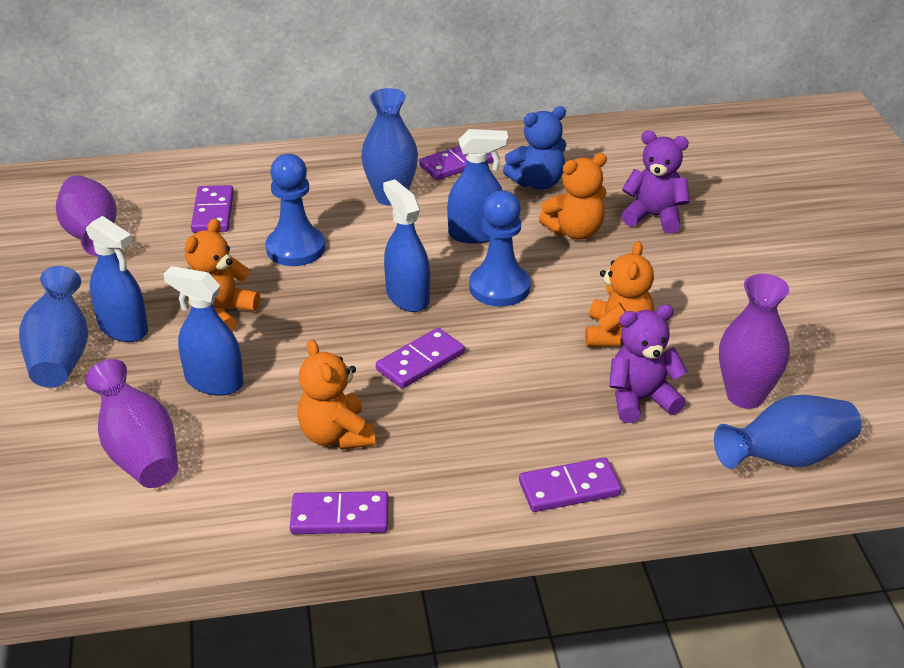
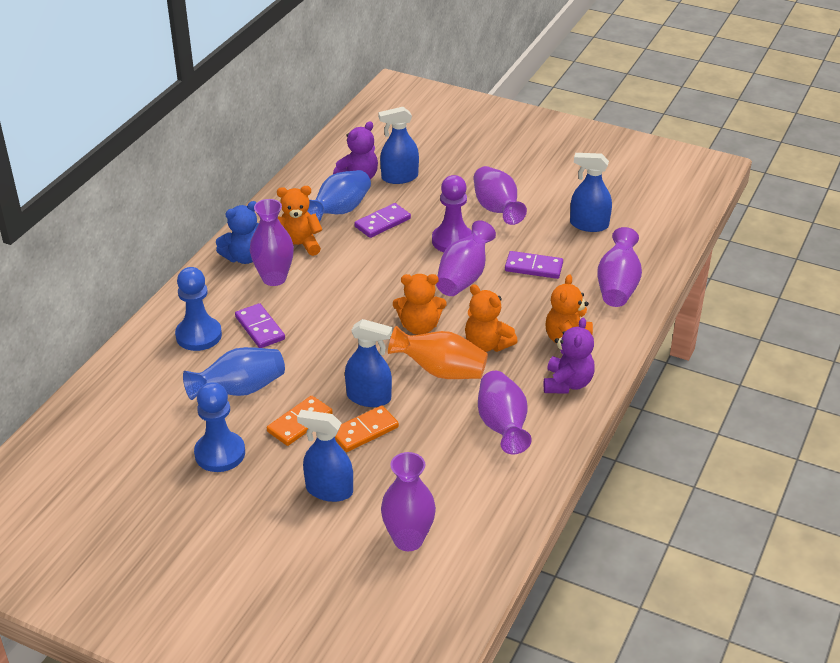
blue vase: [19,266,88,388] [361,88,418,206] [714,395,861,469] = 3 -> [183,347,285,400] [307,170,371,222] = 2
orange domino: none = 0 -> [267,396,333,446] [335,405,399,452] = 2
orange vase: none = 0 -> [388,326,488,379] = 1
purple domino: [191,185,234,233] [290,491,388,534] [376,328,465,389] [419,146,494,180] [519,457,622,512] = 5 -> [235,303,285,348] [354,203,411,238] [505,251,563,279] = 3
purple pawn: none = 0 -> [432,175,472,252] = 1
purple vase: [56,175,117,256] [85,359,178,488] [719,274,790,409] = 3 -> [250,199,294,286] [381,452,436,551] [436,220,496,296] [473,166,527,225] [478,371,532,454] [597,227,642,307] = 6

